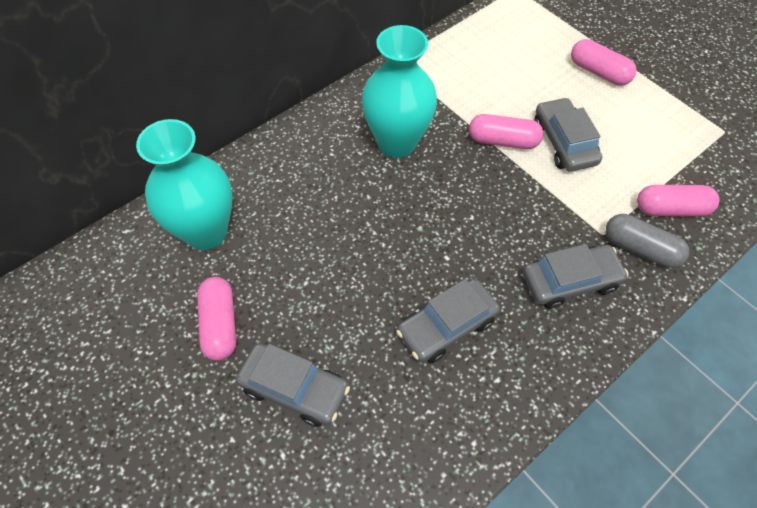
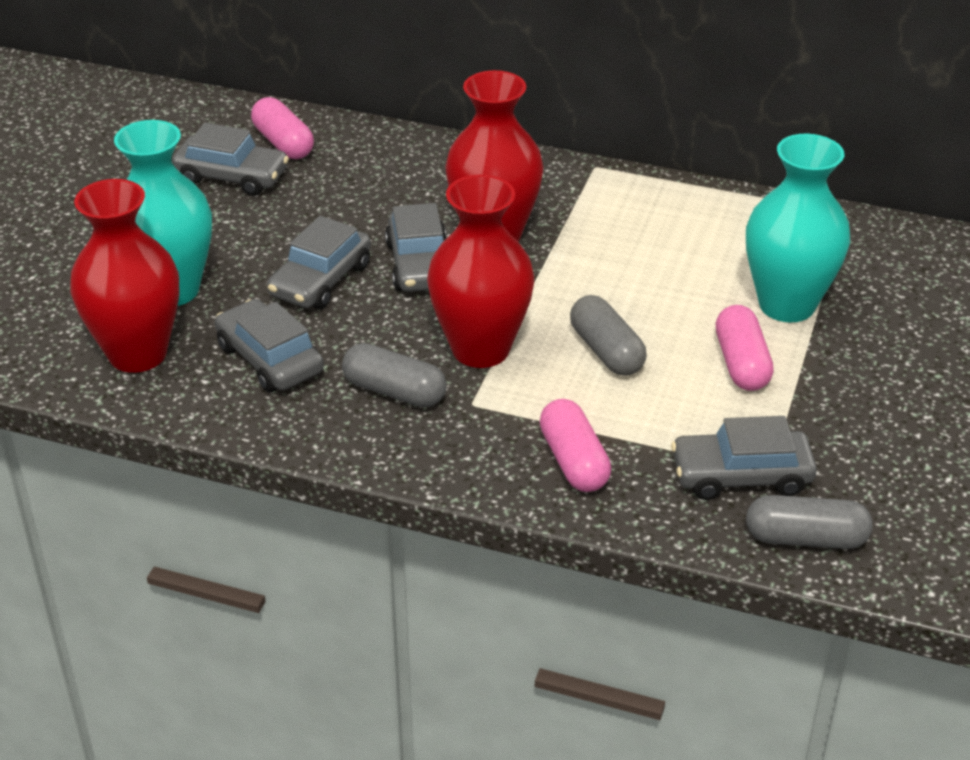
grey capsule: [606,214,689,268] = 1 -> [342,343,446,407] [570,295,647,376] [746,495,873,549] = 3
grey car: [236,343,350,427] [396,279,500,363] [523,244,628,309] [534,97,602,171] = 4 -> [172,123,289,196] [215,299,324,392] [267,216,371,309] [385,203,446,292] [671,416,817,500] = 5
pink capsule: [197,277,236,361] [469,114,544,149] [571,39,637,86] [637,185,719,216] = 4 -> [251,97,314,159] [540,399,611,492] [715,305,774,391] = 3
red vase: none = 0 -> [70,179,179,373] [427,175,534,368] [445,70,544,242] = 3

